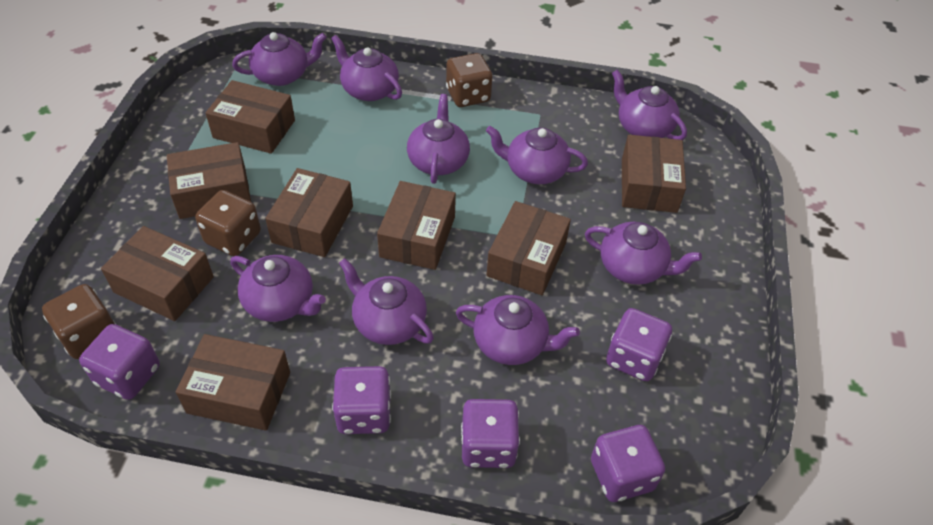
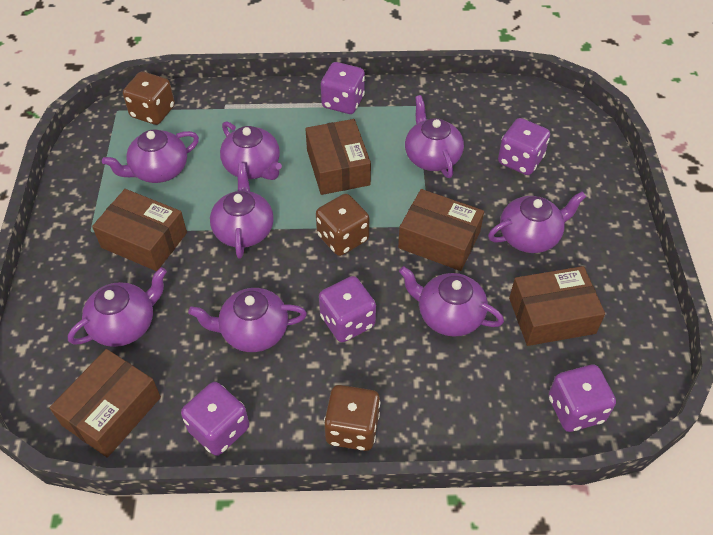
brown box: [101,226,214,321] [167,142,251,219] [176,334,290,431] [206,80,295,154] [265,168,353,257] [377,181,456,270] [486,201,571,295] [622,135,686,213] = 8 -> [50,349,161,458] [92,189,187,271] [306,119,371,195] [398,189,484,271] [509,266,605,346] = 5
purple teapot: [230,255,326,322] [232,32,327,86] [331,35,402,101] [339,258,434,345] [407,94,470,184] [456,295,580,365] [486,126,588,184] [585,222,702,285] [612,69,687,140] = 9 -> [68,267,167,347] [102,129,199,183] [188,288,307,352] [210,163,274,259] [220,121,282,180] [399,266,504,337] [405,95,464,178] [488,191,586,253] = 8

